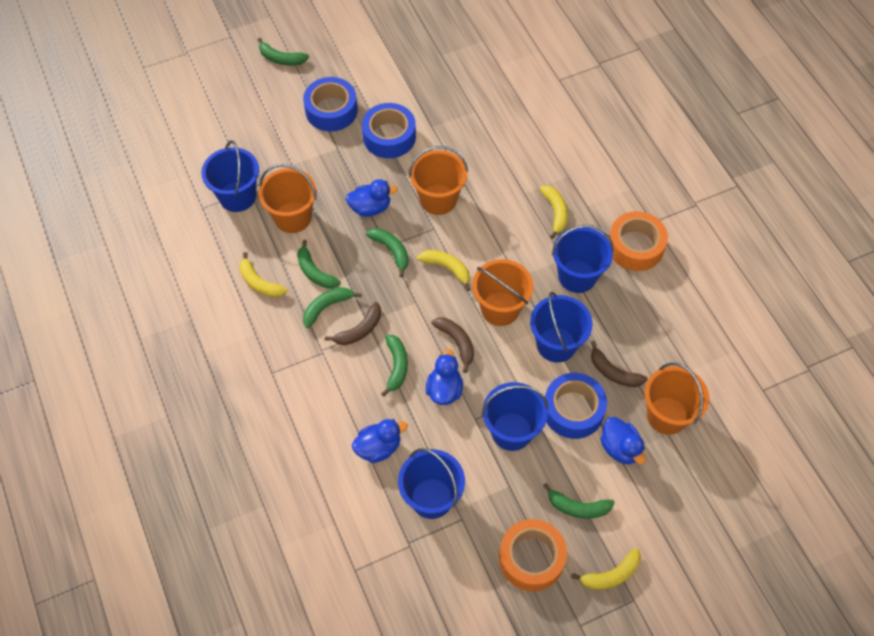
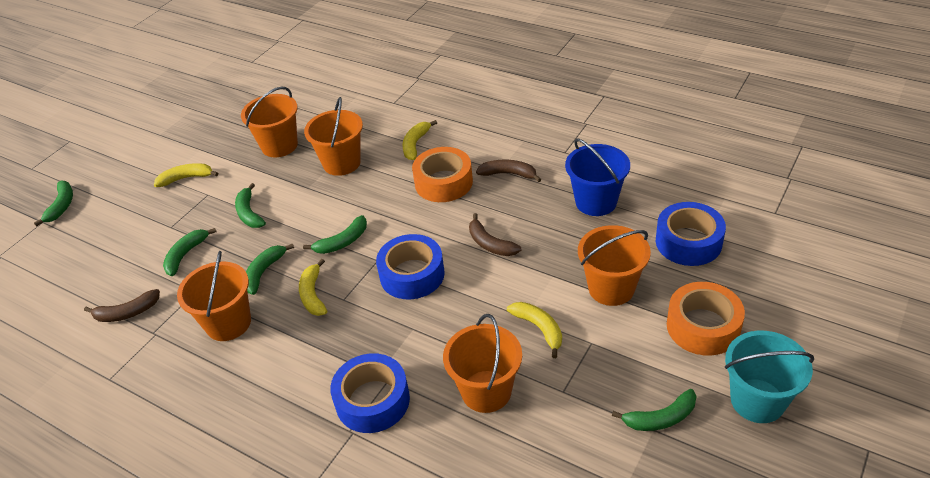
blue bucket: [201,140,259,212] [398,448,465,519] [481,382,548,451] [530,292,593,363] [552,225,614,293] = 5 -> [565,138,630,216] = 1
blue duck: [346,179,398,217] [352,419,408,463] [426,349,463,405] [600,417,646,464] = 4 -> none = 0
orange bucket: [258,164,317,233] [409,146,468,215] [472,259,533,326] [644,362,709,435] = 4 -> [177,251,251,341] [241,87,298,157] [304,97,363,176] [443,314,522,413] [578,225,651,306] = 5
turquoise bucket: none = 0 -> [725,331,814,423] = 1

